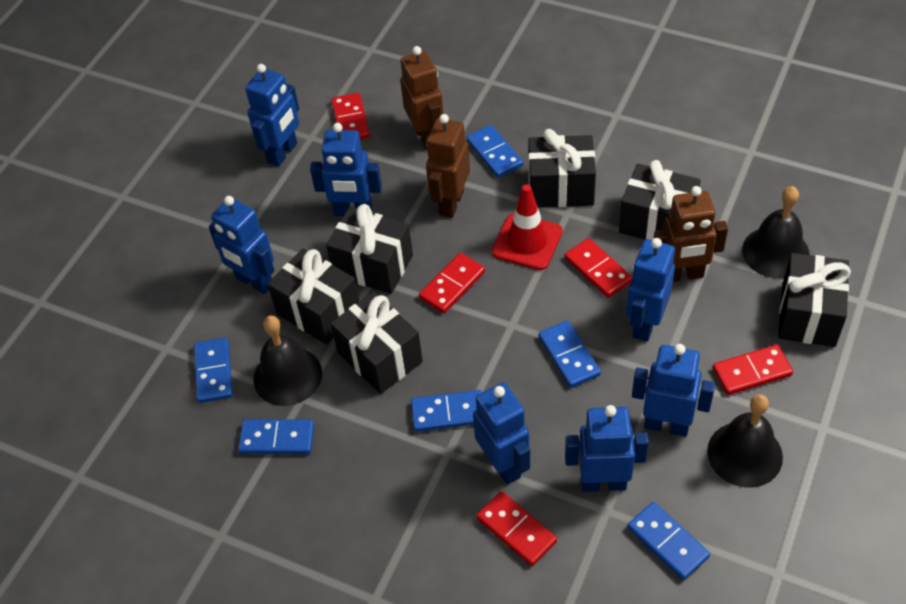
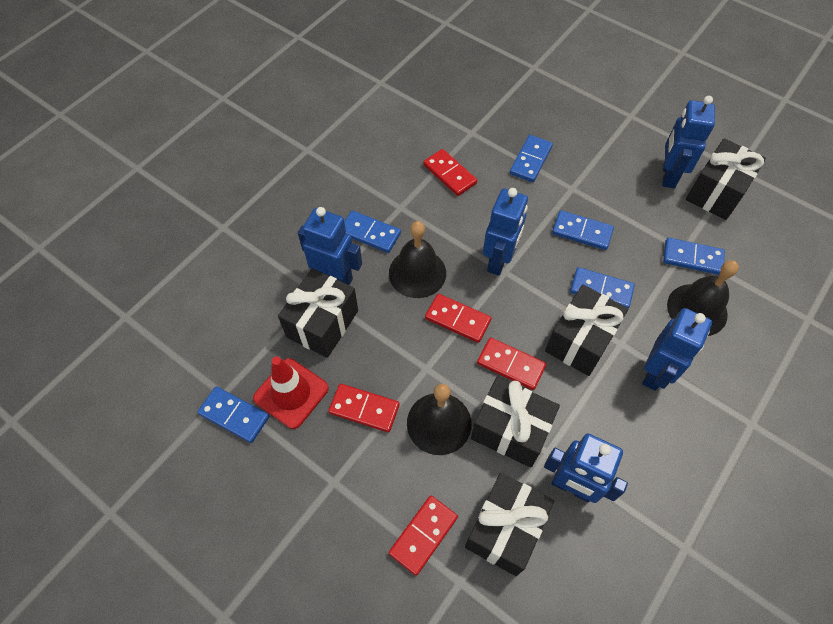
black gift: [268,248,359,345] [326,204,413,294] [330,292,423,394] [528,129,596,208] [619,160,701,240] [778,253,851,347] = 6 -> [278,268,358,358] [465,473,554,576] [471,377,560,468] [545,284,629,376] [686,138,766,220] = 5
blue robot: [209,196,274,294] [245,64,299,167] [310,123,382,216] [473,382,530,485] [565,405,649,492] [626,238,675,342] [632,344,715,437] = 7 -> [298,207,362,285] [483,188,528,276] [544,434,628,503] [642,308,712,391] [663,96,715,188] = 5
brown robot: [400,46,443,150] [426,114,470,218] [654,186,728,282] = 3 -> none = 0

